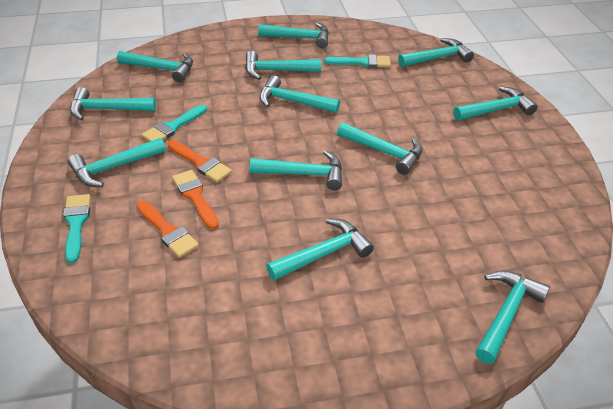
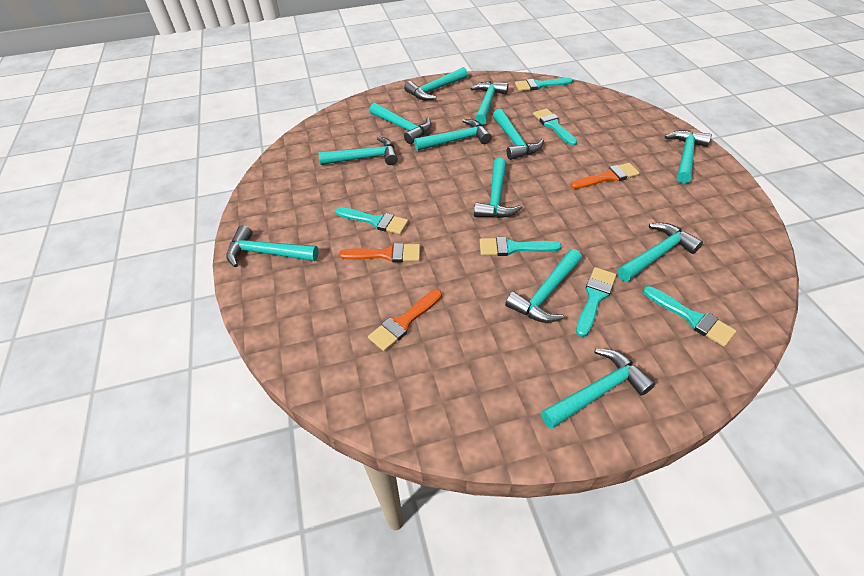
turquoise brush: [63,194,91,263] [142,105,207,142] [324,54,391,68] = 3 -> [336,207,408,234] [480,237,562,256] [515,78,573,91] [533,108,577,146] [576,267,616,337] [643,286,736,347] = 6

